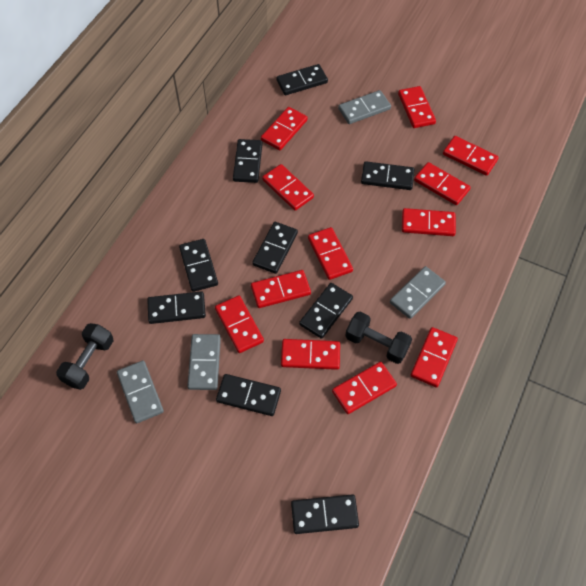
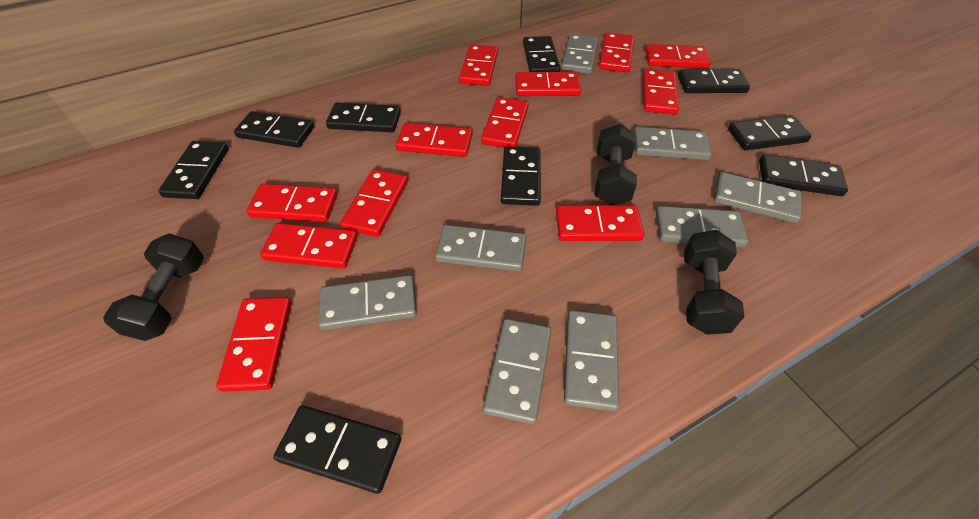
black dumbbell: [56,323,113,390] [345,312,412,364] = 2 -> [103,233,204,341] [594,124,637,205] [684,230,744,335] = 3
grey domino: [117,361,164,423] [187,334,221,390] [338,90,391,124] [390,266,446,319] = 4 -> [318,275,417,330] [435,224,526,272] [483,318,551,424] [561,34,598,74] [564,310,619,411] [634,127,712,160] [656,206,748,247] [714,172,802,223] = 8

